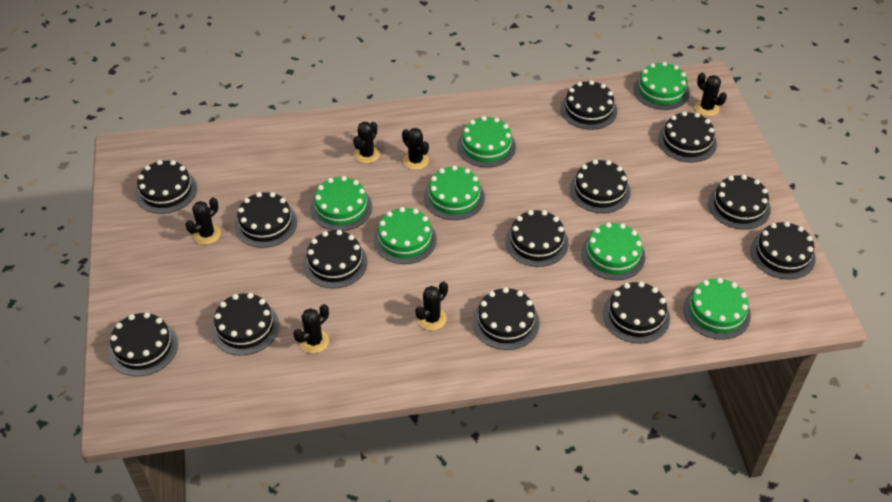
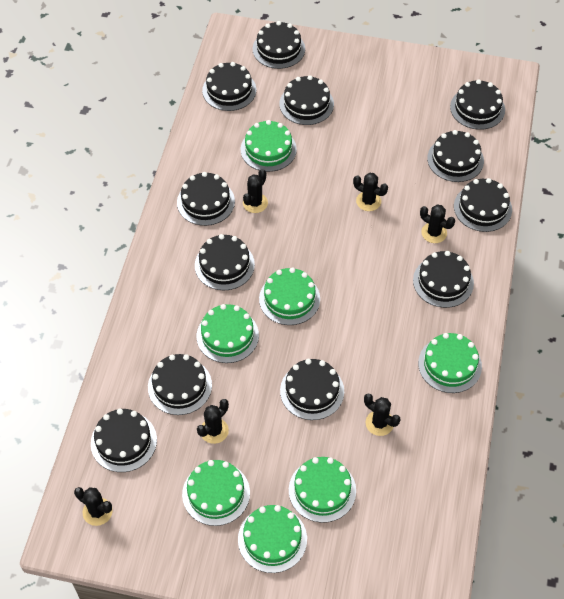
black cake: [108,312,178,377] [135,160,197,214] [211,293,279,355] [234,192,297,248] [303,230,367,288] [472,287,540,350] [505,210,569,267] [560,80,617,130] [570,159,631,213] [603,282,670,344] [658,111,717,163] [708,175,771,230] [750,221,816,280] = 13 -> [91,409,157,472] [148,354,212,415] [177,172,235,226] [195,234,255,290] [202,62,256,111] [253,21,305,69] [280,75,334,125] [280,359,344,420] [413,251,474,308] [427,130,484,182] [450,79,505,130] [454,178,512,232] = 12

